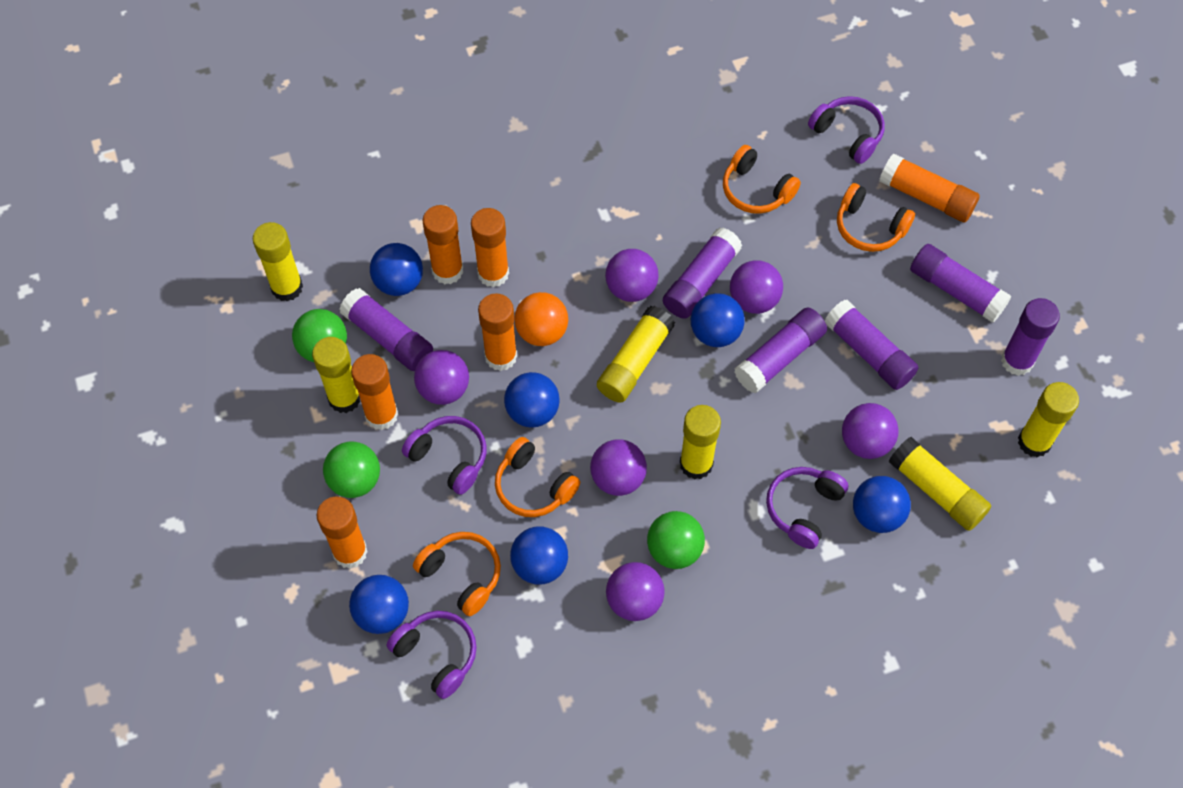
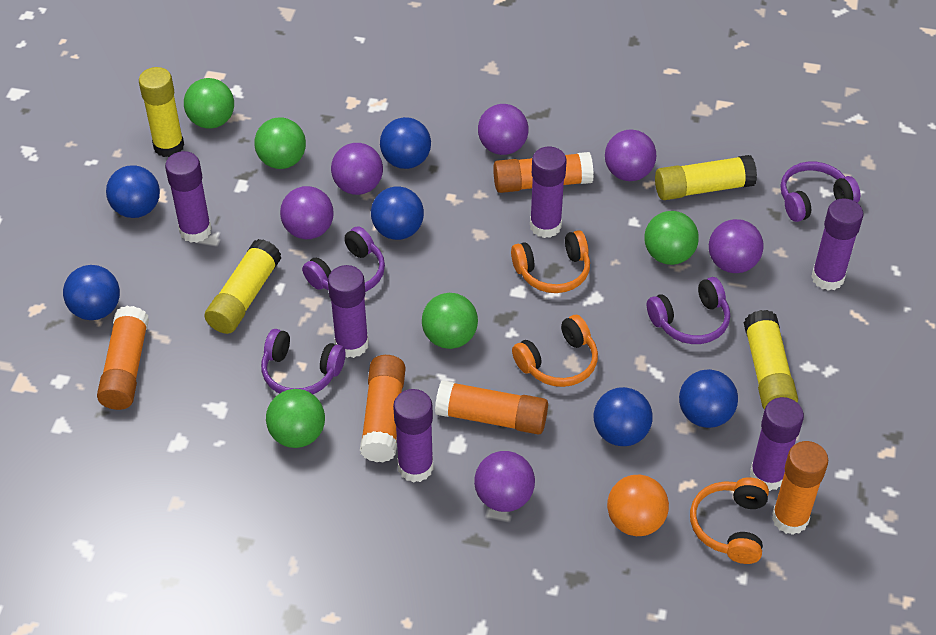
green ball: [292,309,347,362] [323,441,380,498] [647,511,705,569] = 3 -> [184,78,234,129] [254,117,306,169] [266,389,325,448] [422,293,478,349] [645,211,699,265] = 5
orange glue stick: [317,496,368,569] [351,354,398,430] [423,205,463,284] [471,208,509,287] [478,293,517,371] [879,154,980,222] = 6 -> [97,306,149,410] [360,355,405,462] [435,380,548,435] [493,152,594,193] [772,441,828,535] = 5
orange headphones: [413,532,501,616] [495,437,580,517] [723,145,801,214] [837,183,915,252] = 4 -> [511,230,590,293] [512,315,598,387] [690,477,769,564] = 3
yellow glue stick: [253,222,303,302] [312,337,360,413] [597,306,675,403] [680,405,721,480] [889,437,991,531] [1018,382,1079,458] = 6 -> [139,67,184,157] [204,239,281,334] [655,155,757,200] [744,310,798,410] = 4

